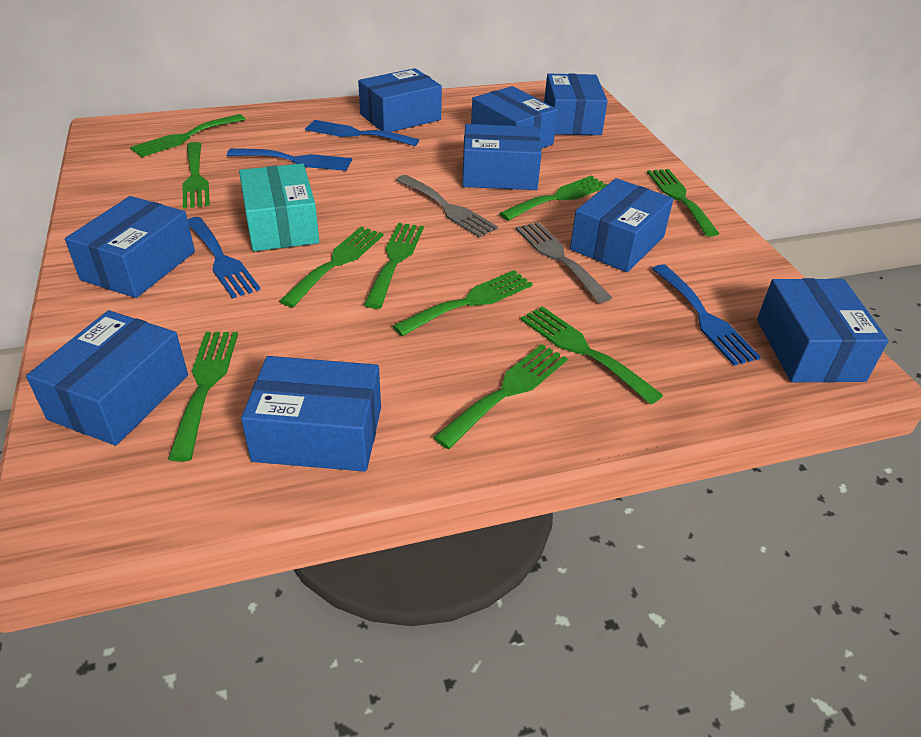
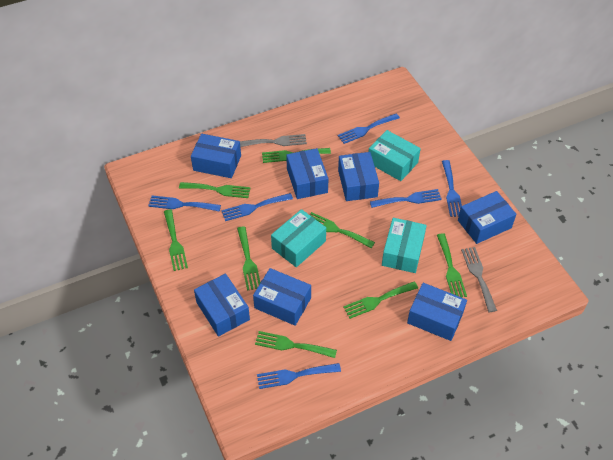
blue box: [26,310,188,446] [65,196,195,298] [241,356,381,472] [358,68,442,132] [463,124,542,190] [471,86,558,149] [544,74,608,135] [570,178,673,272] [757,278,889,383] = 9 -> [191,134,241,178] [194,274,250,337] [253,268,311,326] [286,148,329,199] [338,152,379,201] [407,283,467,341] [458,191,517,244] = 7
blue fork: [187,217,261,299] [227,148,352,171] [305,120,419,146] [652,264,761,365] = 4 -> [148,196,221,211] [221,193,293,221] [257,363,341,389] [338,114,400,144] [370,189,442,208] [442,160,462,217] = 6
green fork: [130,114,246,157] [168,332,238,461] [182,142,210,209] [280,227,383,307] [364,223,424,309] [393,270,533,336] [433,344,568,449] [499,175,608,221] [521,306,663,405] [647,169,720,237] = 10 -> [164,210,188,271] [179,182,251,198] [237,226,260,291] [255,331,337,358] [262,148,331,163] [310,212,375,248] [343,281,418,319] [437,233,467,297] = 8
turquoise box: [239,163,319,251] = 1 -> [271,209,326,267] [369,130,421,181] [382,218,427,273] = 3

